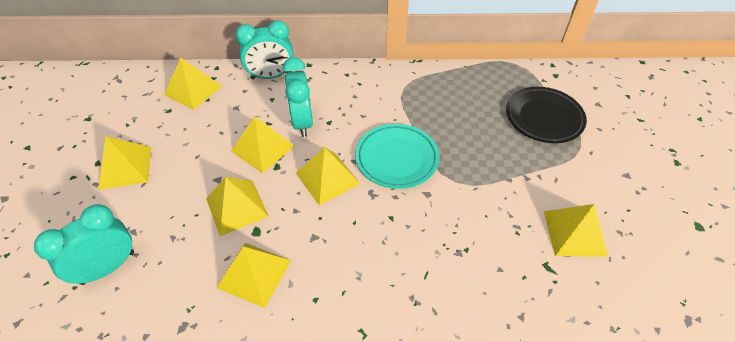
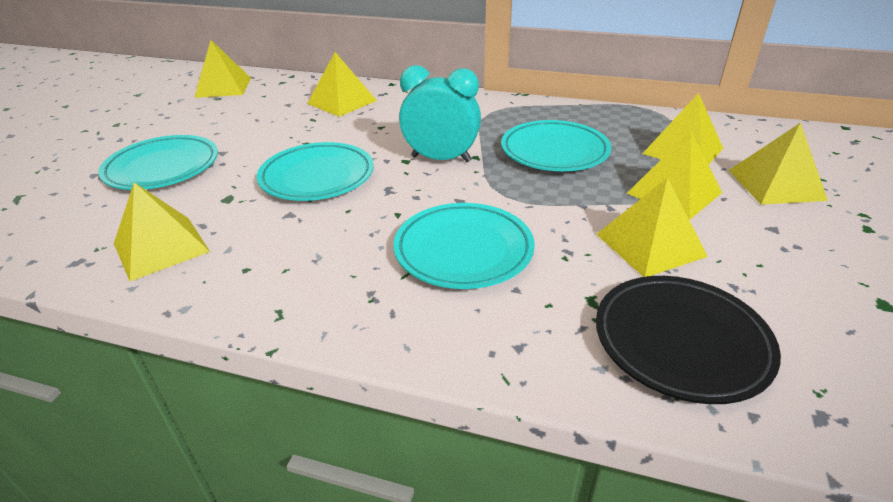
turquoise clock: [34,204,134,285] [235,20,294,79] [282,57,313,137] = 3 -> [399,65,481,162] = 1
turquoise plate: [355,124,440,189] = 1 -> [98,135,218,190] [257,142,374,201] [394,203,535,289] [501,120,611,171] = 4

